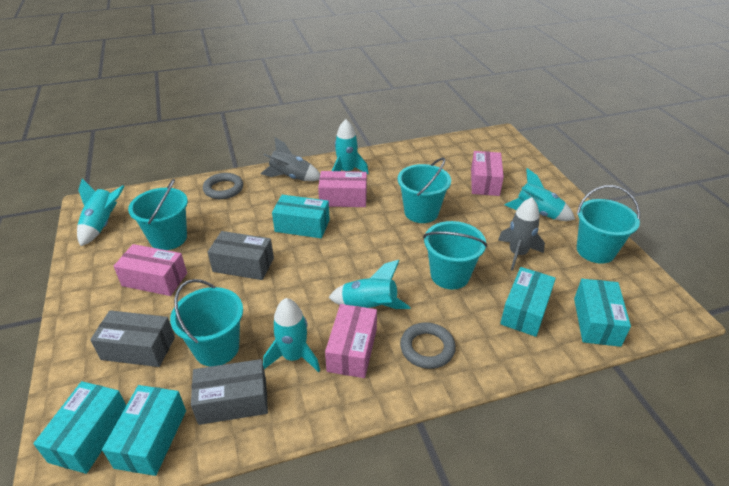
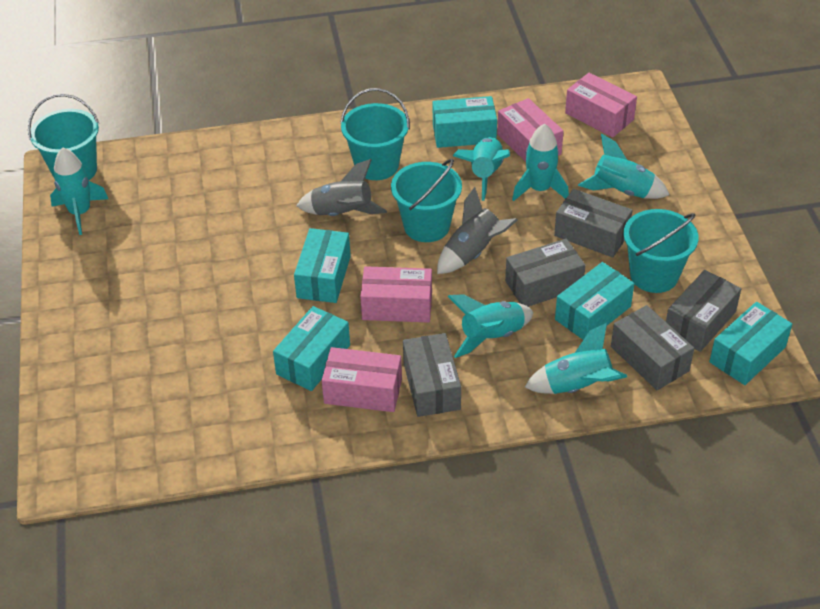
grey box: [90,310,175,367] [191,359,268,425] [208,231,274,280] = 3 -> [403,333,461,417] [505,239,586,307] [554,189,633,258] [611,305,694,390] [666,270,741,352] = 5
grey ring: [203,173,243,199] [400,322,456,369] = 2 -> none = 0
turquoise bucket: [128,179,188,250] [170,279,243,366] [398,158,451,223] [423,221,487,289] [577,185,640,264] = 5 -> [28,94,99,180] [340,88,410,180] [391,159,462,242] [624,209,699,293] = 4
turquoise rocket: [77,178,125,246] [263,298,320,372] [328,260,411,309] [332,119,369,174] [505,168,575,221] = 5 -> [50,148,108,235] [447,294,534,358] [453,137,510,201] [512,124,569,201] [525,323,627,394] [578,134,670,199] = 6

